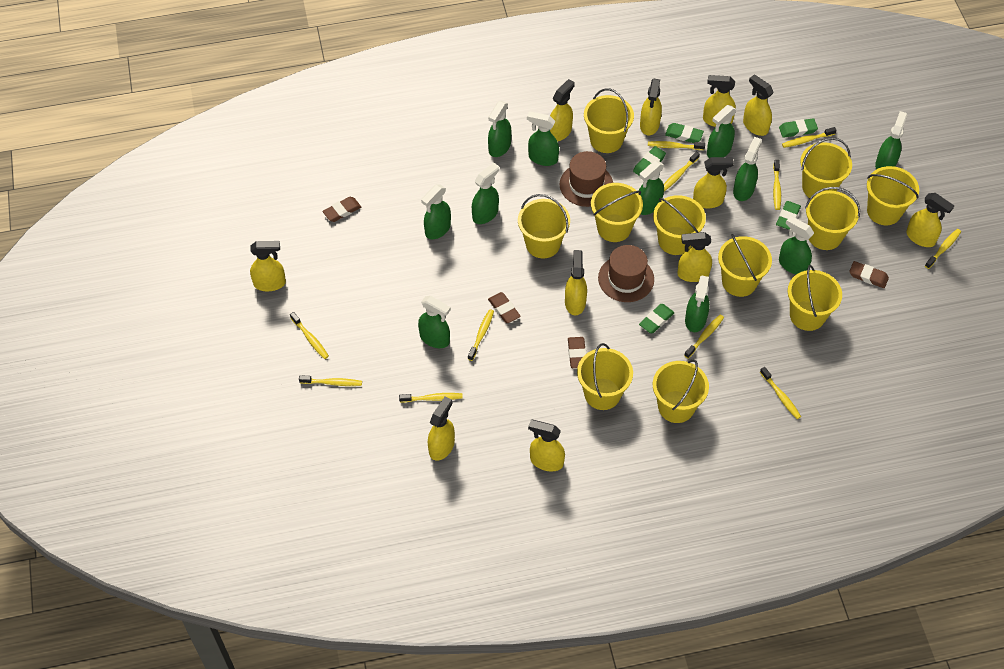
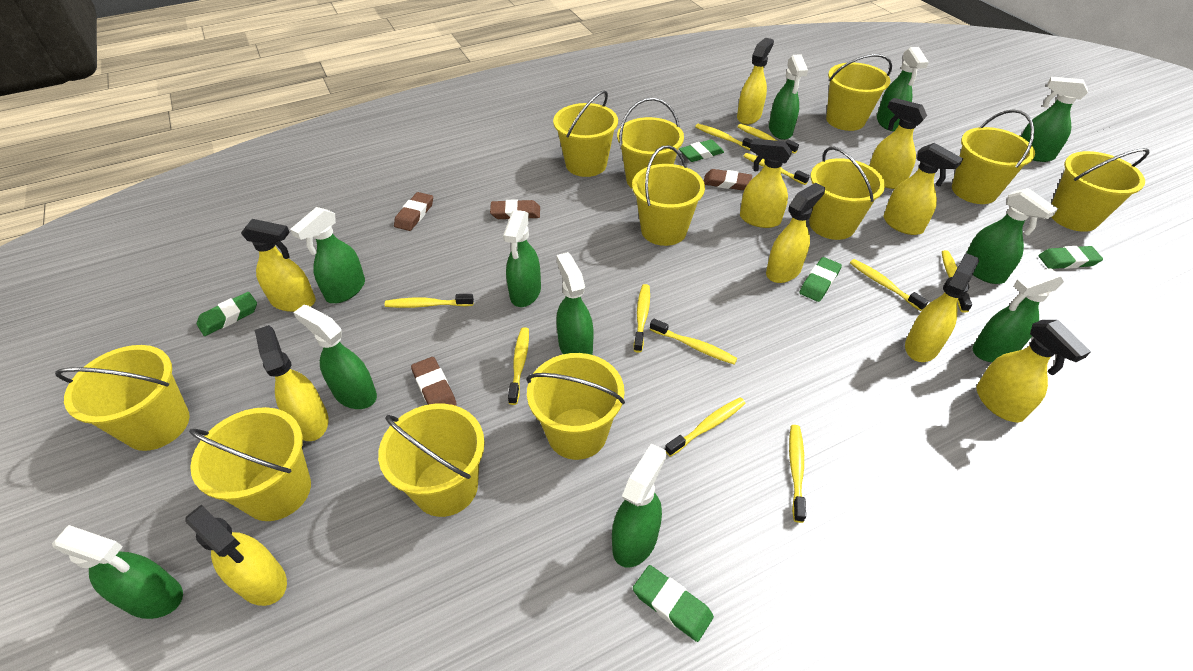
brown hat: [560,151,613,207] [598,245,654,302] = 2 -> none = 0
yellow spray bottle: [250,241,286,291] [428,397,455,461] [528,420,565,471] [550,79,575,141] [565,250,587,315] [640,78,662,135] [677,232,712,282] [693,157,734,209] [703,75,736,127] [743,74,774,136] [906,193,954,247] = 11 -> [185,505,287,606] [241,219,316,312] [255,325,328,441] [737,37,774,125] [740,139,792,228] [766,183,825,283] [869,98,927,189] [884,143,963,235] [905,253,979,362] [977,320,1091,422] = 10

